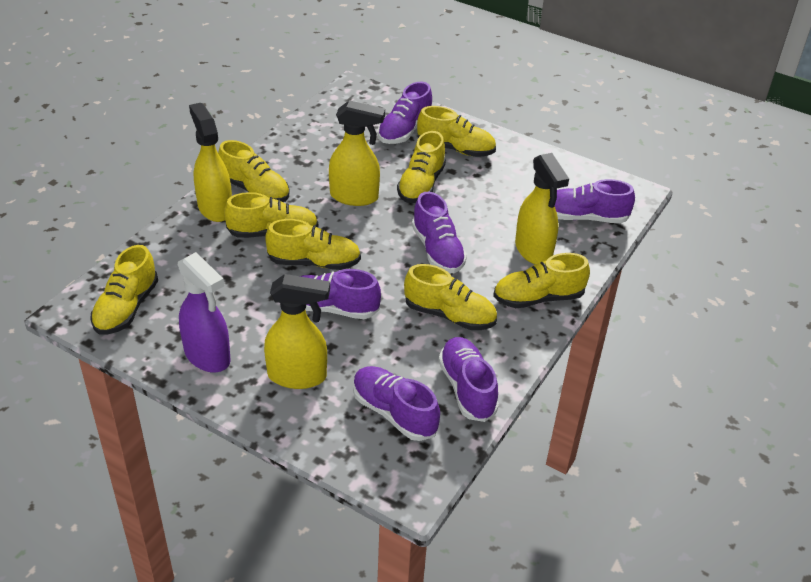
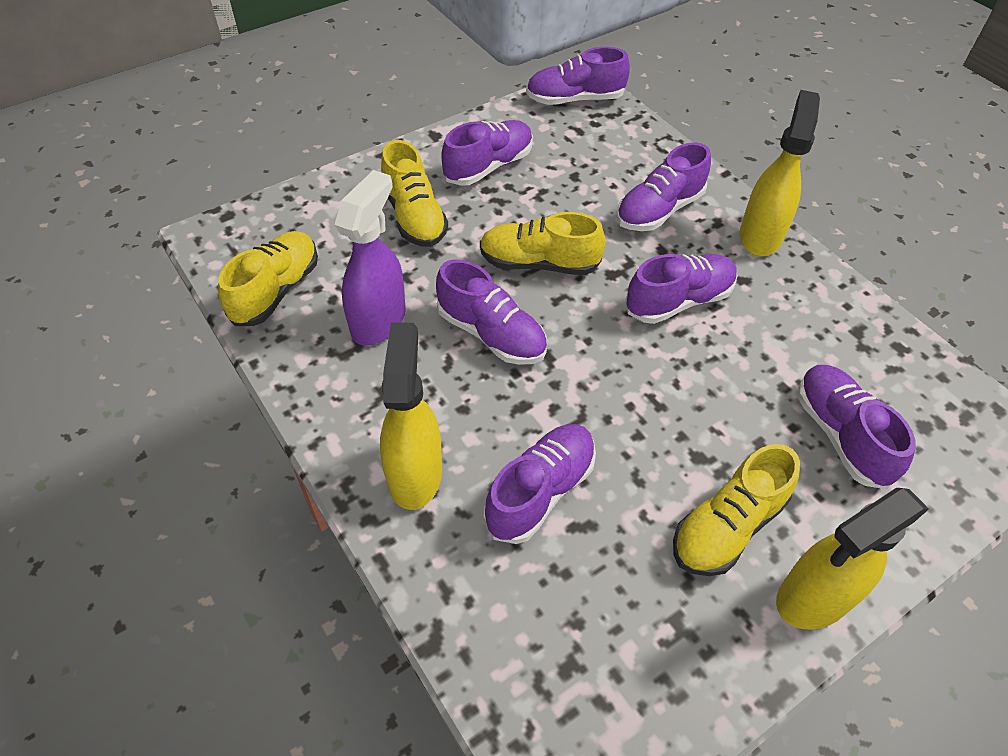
purple shoe: [300,269,381,319] [353,366,440,441] [378,82,432,144] [412,192,467,273] [438,337,499,422] [555,179,635,223] = 6 -> [436,259,547,365] [441,120,533,186] [484,424,596,544] [526,47,630,105] [617,142,711,231] [625,254,738,324] [798,365,916,489] = 7
yellow shoe: [90,245,158,334] [218,140,289,202] [224,192,318,238] [265,219,361,270] [397,131,446,203] [404,264,497,330] [417,106,496,157] [493,253,590,308] = 8 -> [218,231,318,326] [381,140,448,247] [480,212,606,275] [673,444,800,576] = 4
yellow spray bottle: [189,103,232,222] [264,274,330,389] [329,100,385,206] [515,153,569,264] = 4 -> [380,322,442,510] [740,90,820,256] [776,488,929,630] = 3

